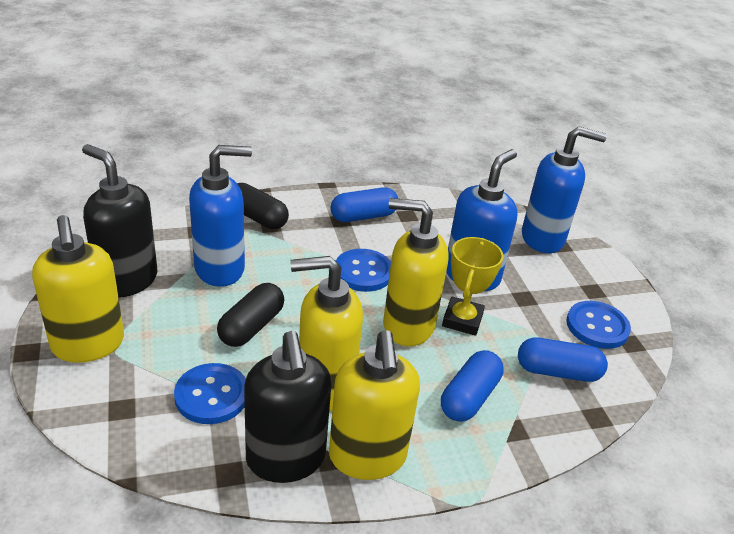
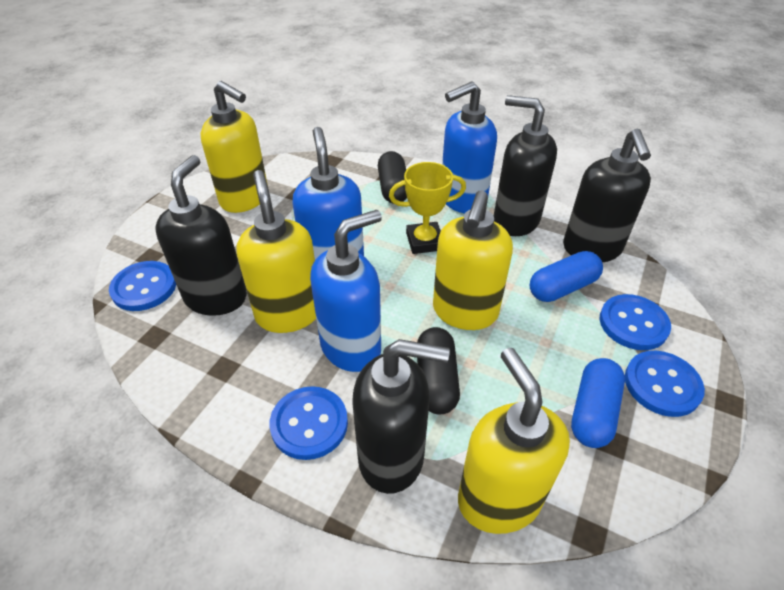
black soap dispenser: [82,144,157,298] [244,331,331,483] = 2 -> [155,155,247,316] [352,339,450,494] [494,95,557,236] [563,129,651,262] = 4
blue button: [174,363,246,424] [336,249,391,292] [566,301,631,349] = 3 -> [109,261,176,311] [269,386,348,460] [600,294,671,350] [625,351,705,417] = 4
blue capsule: [331,187,398,222] [441,350,504,422] [518,338,608,382] = 3 -> [530,251,603,302] [571,358,625,448] = 2

